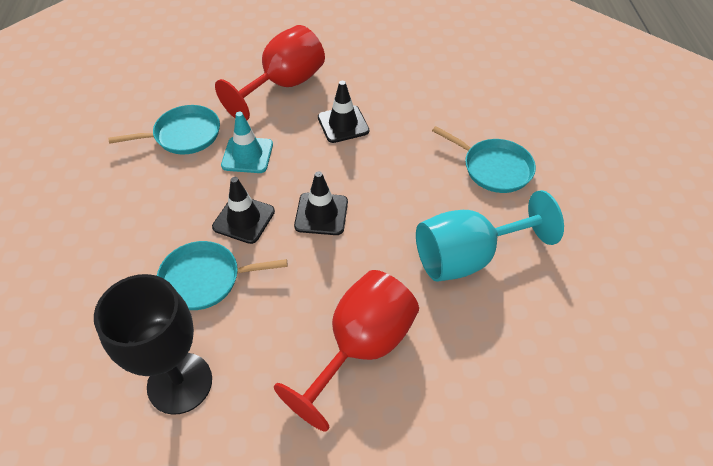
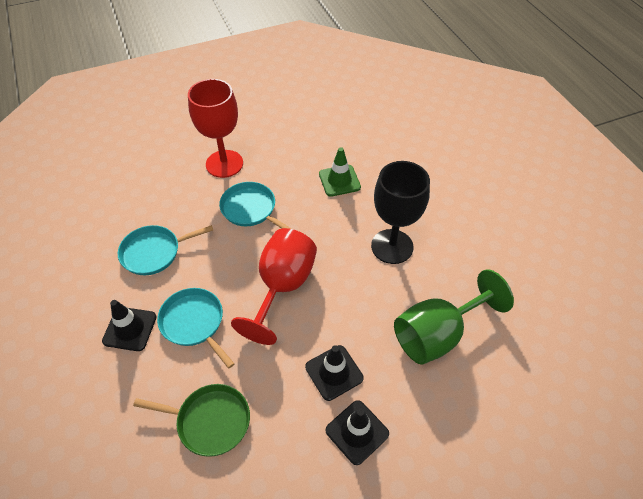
green goblet: none = 0 -> [394,269,514,365] = 1
green pan: none = 0 -> [133,384,250,457] = 1
green traffic cone: none = 0 -> [319,147,361,197] = 1
turquoise goblet: [416,190,564,282] = 1 -> none = 0
turquoise traffic cone: [221,112,273,173] = 1 -> none = 0

